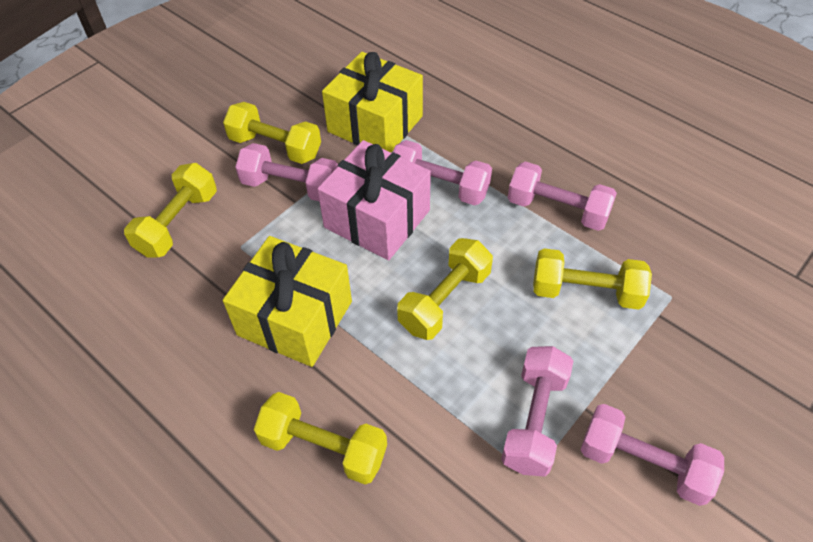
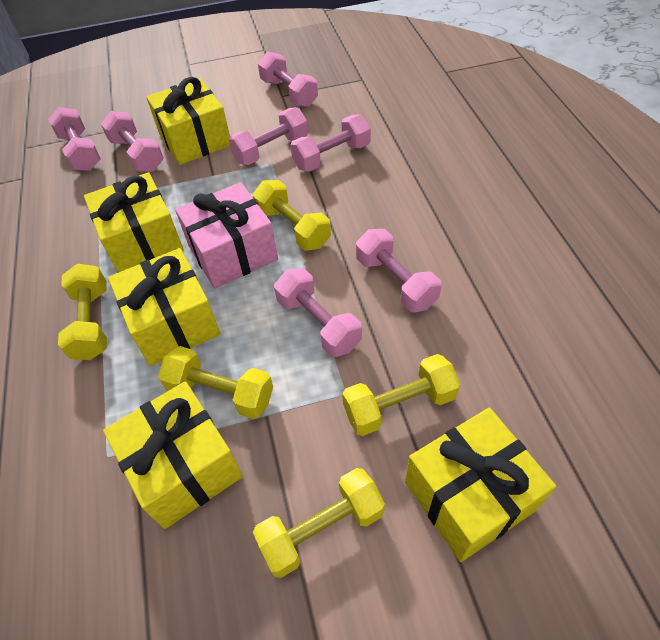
pink dumbbell: [235,143,338,201] [393,140,492,205] [501,346,573,477] [508,161,617,231] [581,404,724,506] = 5 -> [48,107,101,171] [101,111,164,172] [229,107,308,165] [258,52,318,107] [274,268,362,357] [290,114,371,172] [356,229,442,312] = 7
yellow gift: [223,236,352,367] [322,52,423,152] = 2 -> [84,172,184,273] [103,381,243,529] [108,248,220,366] [146,77,230,165] [405,408,556,562] = 5

